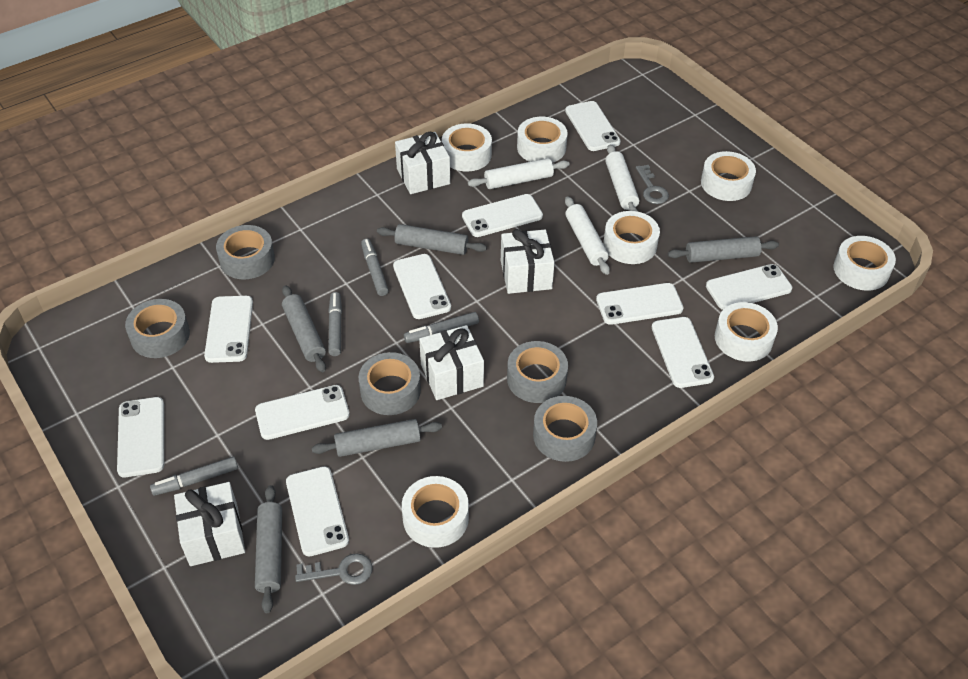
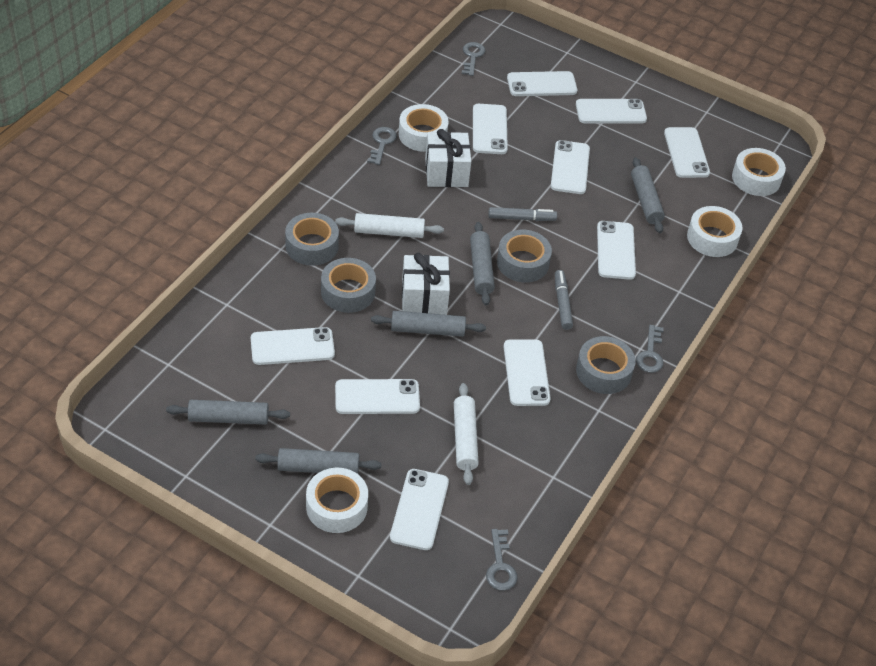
grey key: [295,553,373,585] [636,165,669,204] = 2 -> [367,127,397,165] [462,42,485,76] [486,529,518,591] [636,325,664,373] = 4
grey marker: [150,457,238,496] [328,292,342,356] [361,239,389,296] [404,312,479,343] = 4 -> [488,207,557,221] [555,270,573,330] = 2
grey tape: [125,299,190,358] [216,225,275,279] [359,352,421,415] [507,341,568,403] [533,396,597,462] = 5 -> [285,213,339,266] [321,258,376,313] [497,230,552,282] [576,336,636,394] = 4
white gift: [174,482,245,566] [395,132,450,194] [419,325,484,400] [501,229,555,294] = 4 -> [402,253,450,315] [425,129,471,187] = 2
white rolling pin: [468,158,570,189] [565,196,610,275] [605,144,639,212] = 3 -> [335,213,444,238] [454,383,479,485] = 2
white tape: [402,476,469,548] [442,123,492,172] [517,117,568,163] [603,211,660,264] [701,151,756,201] [715,302,778,361] [834,236,896,291] = 7 -> [306,468,368,533] [399,104,449,152] [687,206,743,257] [732,148,786,196] = 4

